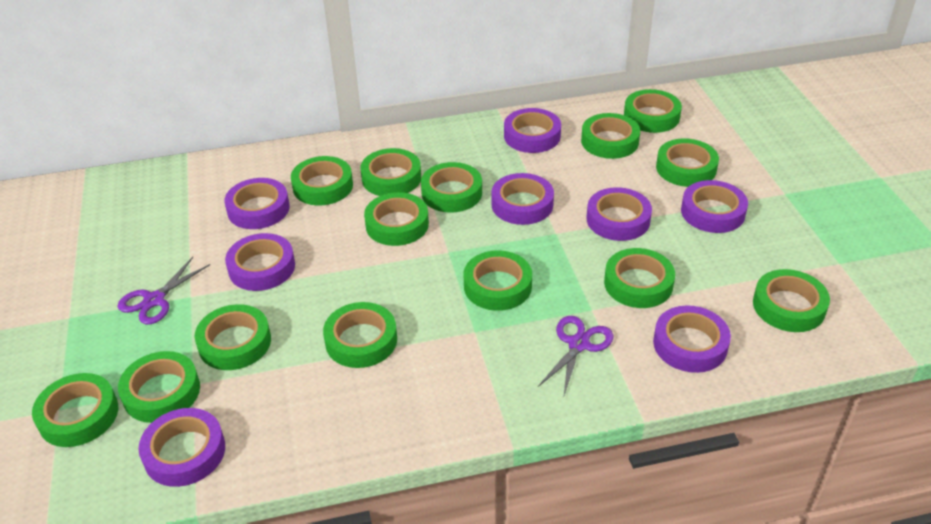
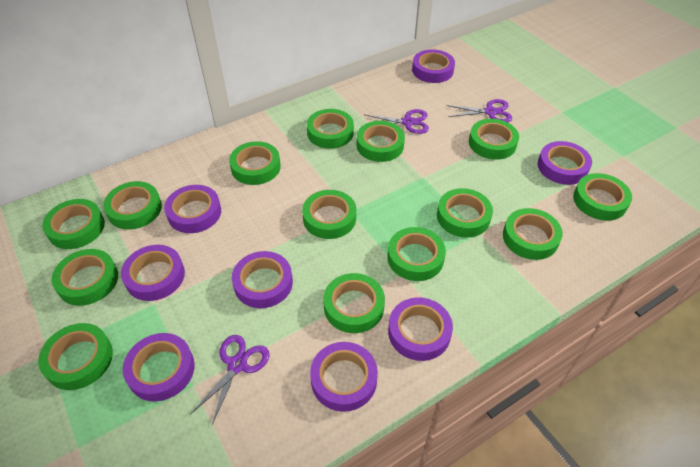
purple scissors: [117,257,210,325] [538,316,614,395] = 2 -> [191,335,270,425] [366,109,429,134] [446,99,512,122] = 3

